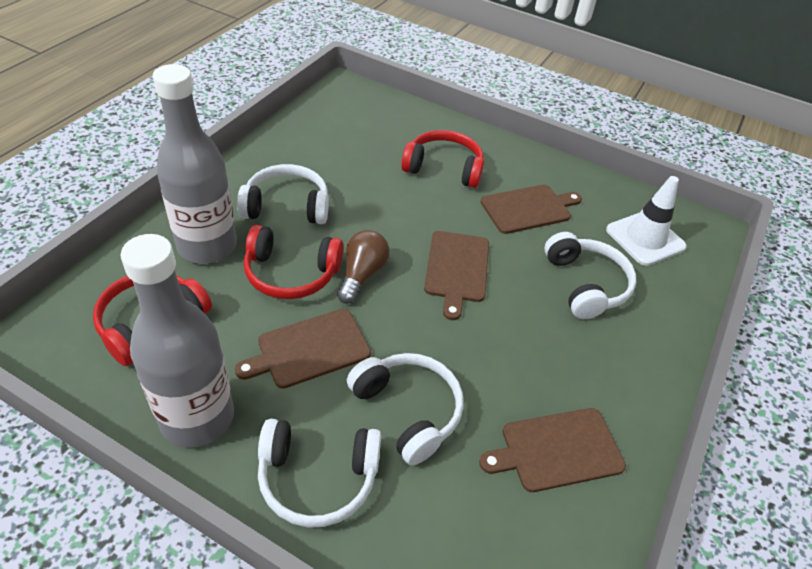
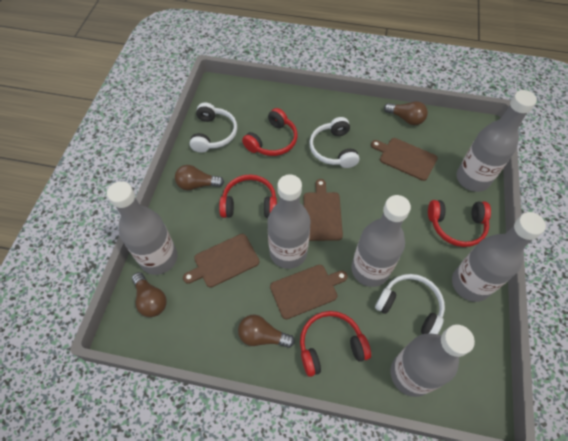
brown light bulb: [337,230,390,304] = 1 -> [132,272,167,317] [175,165,224,190] [238,315,295,348] [384,101,428,125] = 4
grey bottle: [121,234,234,448] [153,64,237,264] = 2 -> [107,181,178,275] [267,174,311,269] [351,195,411,287] [390,324,475,397] [452,212,546,302] [456,90,537,192] = 6
red headphones: [93,275,212,366] [244,225,343,299] [401,130,484,188] = 3 -> [219,174,277,218] [242,108,297,156] [300,311,371,377] [428,200,491,247] = 4
white headphones: [237,164,329,224] [258,419,382,528] [347,353,463,466] [544,232,636,319] = 4 -> [189,103,237,153] [309,117,359,168] [375,274,445,334] = 3
white traffic cone: [606,176,687,266] = 1 -> none = 0

